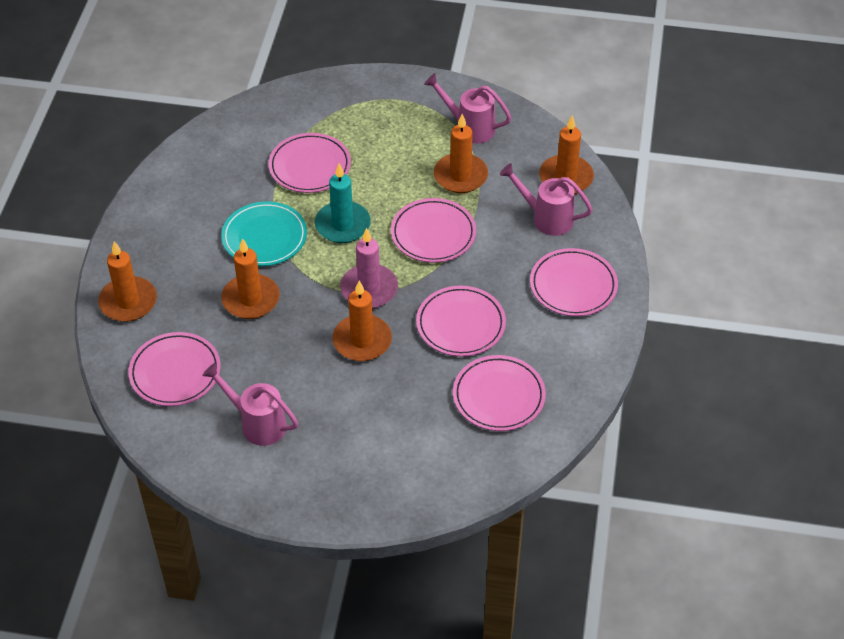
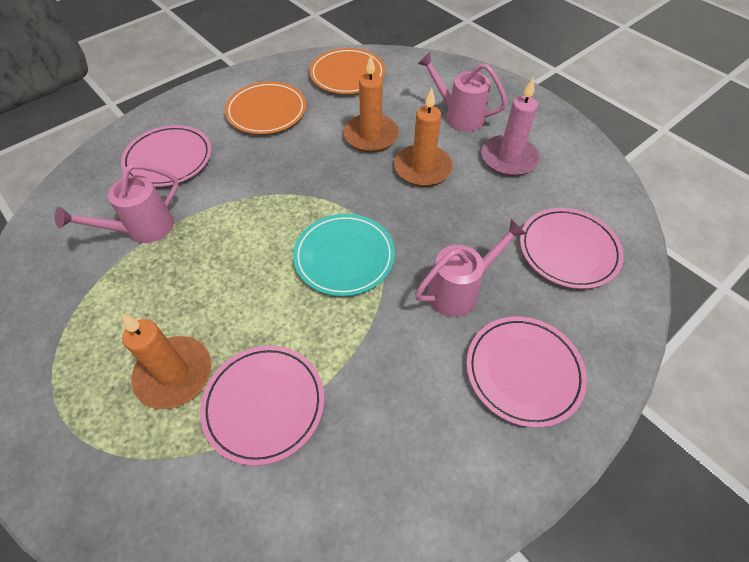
orange candle: [98,241,157,322] [221,238,280,319] [332,281,392,361] [434,114,488,193] [539,115,594,194] = 5 -> [122,314,211,409] [343,54,399,152] [394,88,453,187] = 3
orange plate: none = 0 -> [225,82,306,134] [309,48,385,94] = 2
pink plate: [128,332,221,406] [268,133,351,193] [391,198,476,263] [416,286,506,357] [453,355,546,431] [530,248,618,316] = 6 -> [121,125,211,187] [200,345,324,466] [466,316,587,428] [520,208,624,289] = 4
turquoise candle: [315,164,371,243] = 1 -> none = 0

